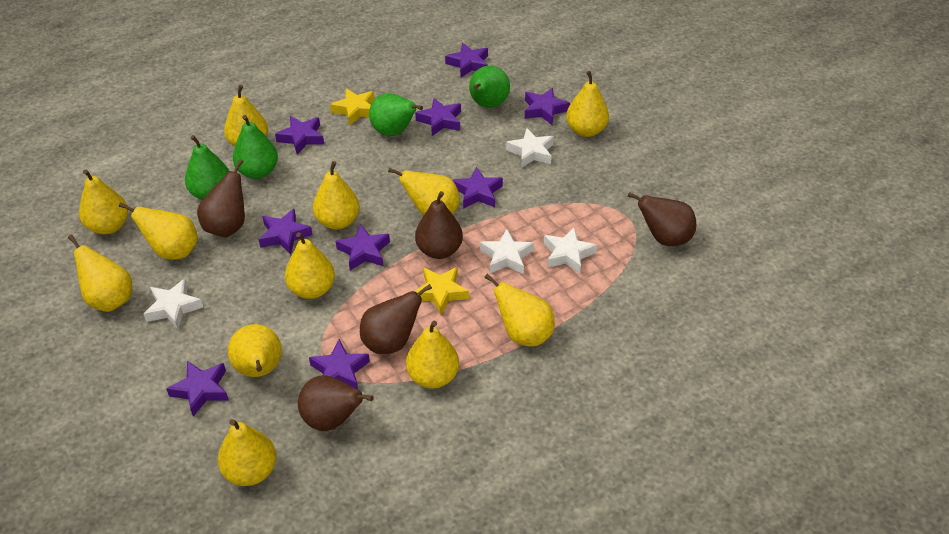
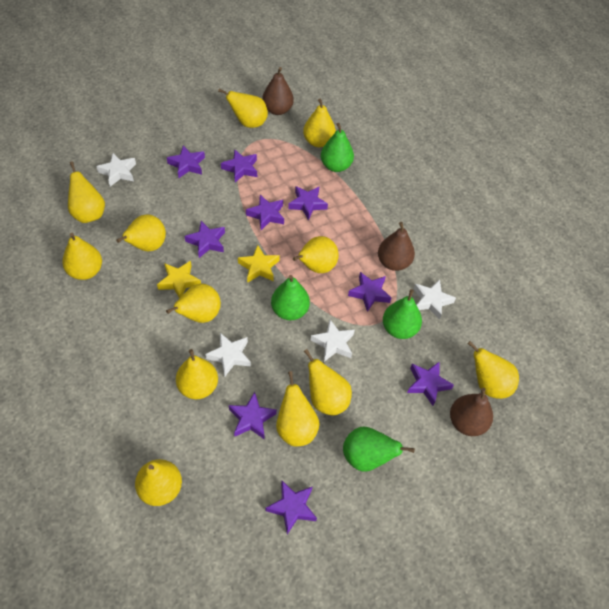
brown pear: [197,159,245,237] [298,375,374,431] [360,284,432,354] [415,191,463,259] [628,192,696,246] = 5 -> [262,67,294,115] [378,222,415,271] [450,388,493,436] = 3

